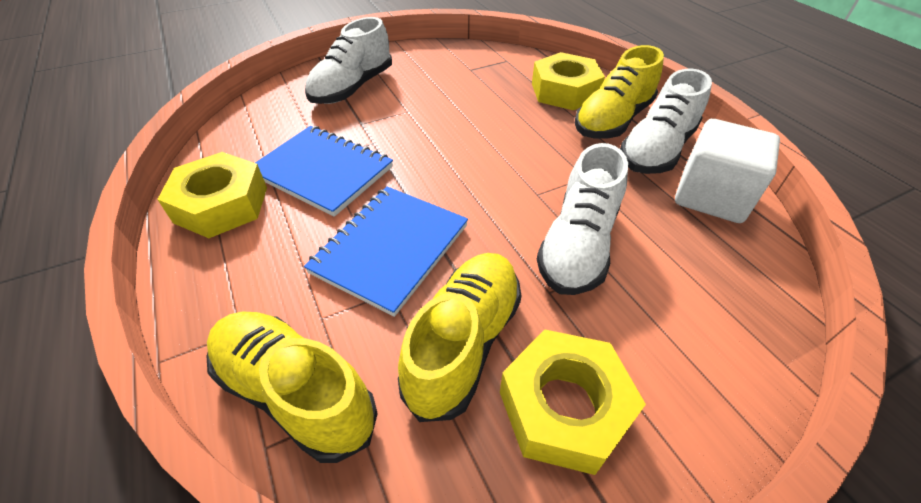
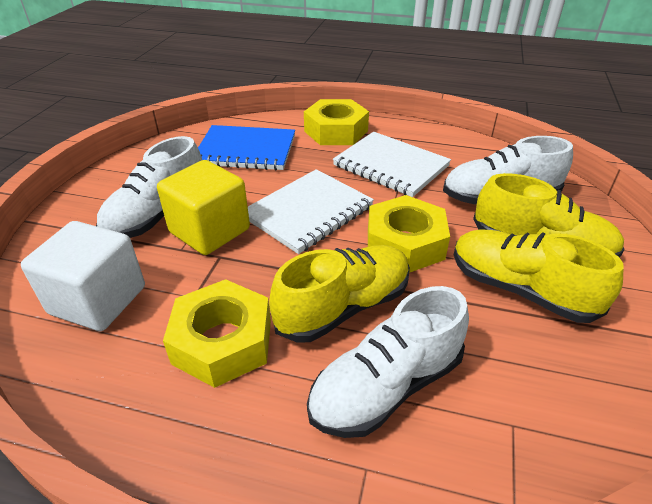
blue notebook: [255,126,393,217] [304,186,468,317] = 2 -> [198,125,295,171] = 1
white notebook: none = 0 -> [248,169,374,254] [333,132,451,197] = 2
yellow cube: none = 0 -> [157,160,250,255] = 1

